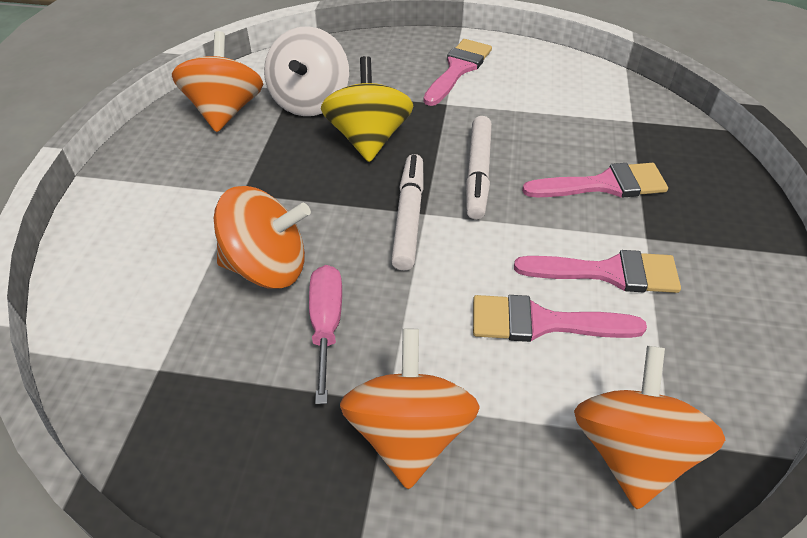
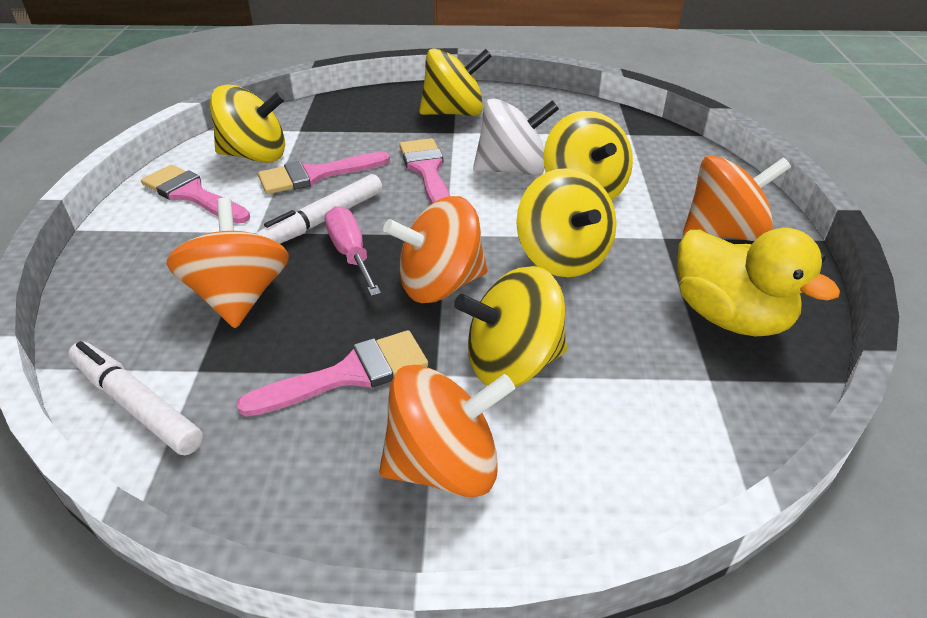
yellow duck: none = 0 -> [677,228,840,336] = 1
yellow spinning top: [321,56,413,162] = 1 -> [210,85,286,163] [419,49,492,116] [454,266,567,387] [516,168,617,277] [543,111,633,200] = 5

